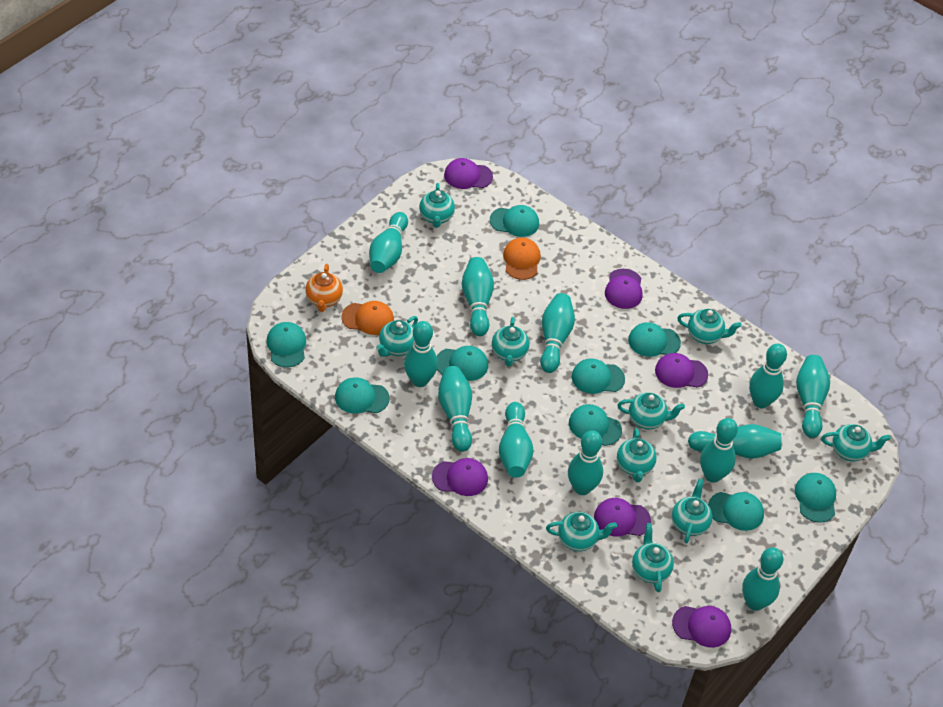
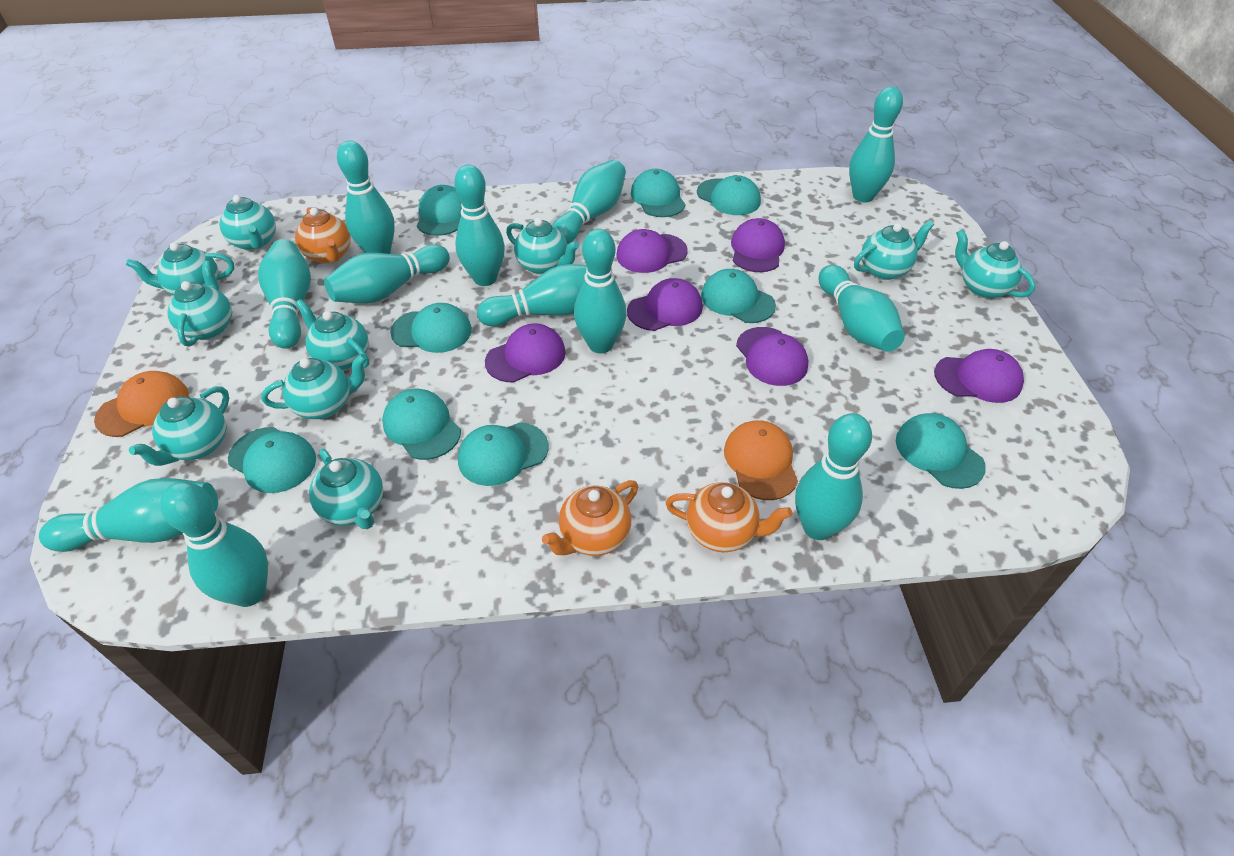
orange teapot: [306,264,343,312] = 1 -> [295,207,351,264] [542,480,638,556] [666,482,792,552] = 3

